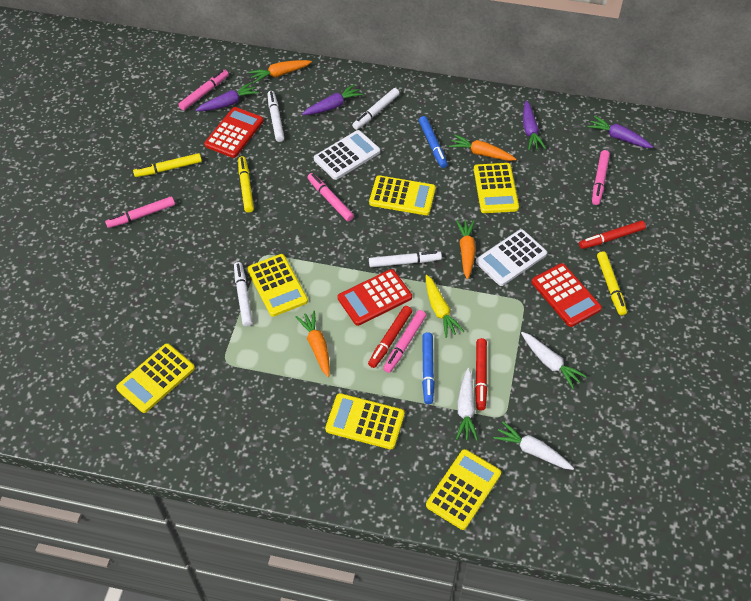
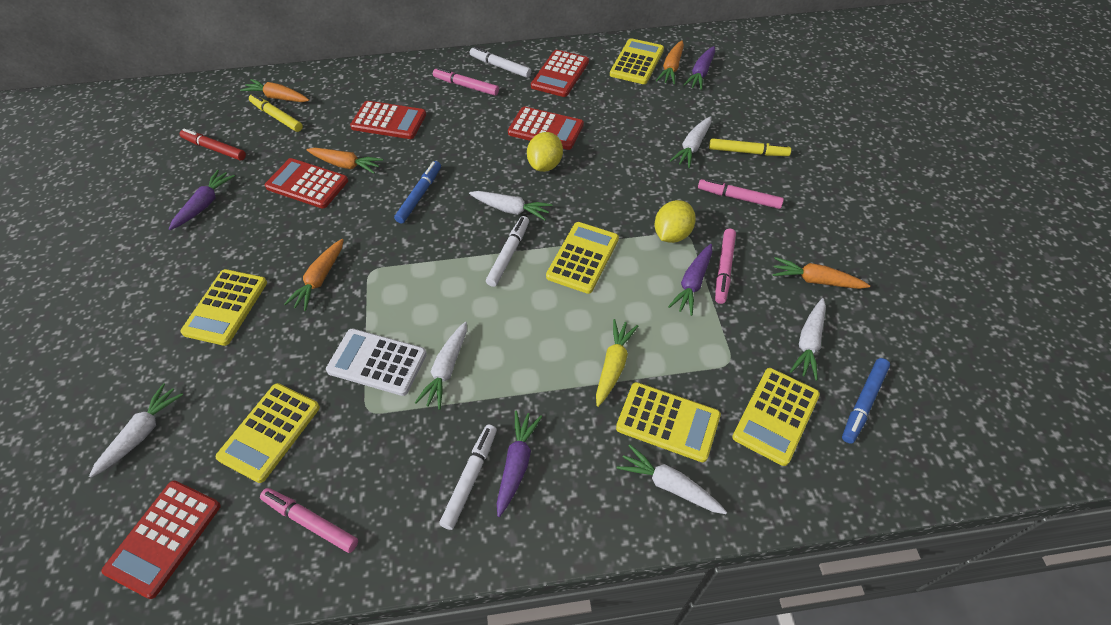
orange carrot: [248,60,312,83] [296,311,330,377] [449,134,516,161] [456,220,476,279] = 4 -> [240,79,309,102] [284,239,344,311] [307,148,383,174] [656,40,684,85] [773,257,870,289] = 5
pink marker: [105,196,175,228] [178,70,229,110] [307,173,354,221] [383,310,426,373] [592,150,610,205] = 5 -> [260,488,358,553] [433,67,499,96] [698,178,784,209] [715,229,736,304] = 4
red calculator: [204,107,264,158] [338,269,412,326] [532,263,602,327] = 3 -> [102,481,221,599] [265,158,348,209] [350,101,426,139] [508,107,584,150] [531,50,589,97] = 5
red marker: [368,306,412,368] [475,338,487,410] [579,220,646,249] = 3 -> [180,129,246,160] = 1
white calculator: [314,130,380,180] [476,229,547,286] = 2 -> [326,329,427,396] = 1
white carrot: [456,368,478,441] [494,422,574,470] [521,332,587,389] = 3 -> [89,383,183,478] [415,322,467,410] [469,191,552,220] [617,445,727,514] [670,116,712,168] [790,298,826,381] = 6
white marker: [234,262,253,327] [267,91,284,142] [352,88,399,130] [369,251,442,267] = 4 -> [439,424,497,530] [470,47,531,78] [486,216,529,287] = 3
yellow lemon: none = 0 -> [527,132,563,172] [655,200,696,243] = 2
yellow marker: [133,153,202,177] [238,156,254,213] [597,251,627,316] = 3 -> [249,94,303,132] [709,138,791,156] = 2

